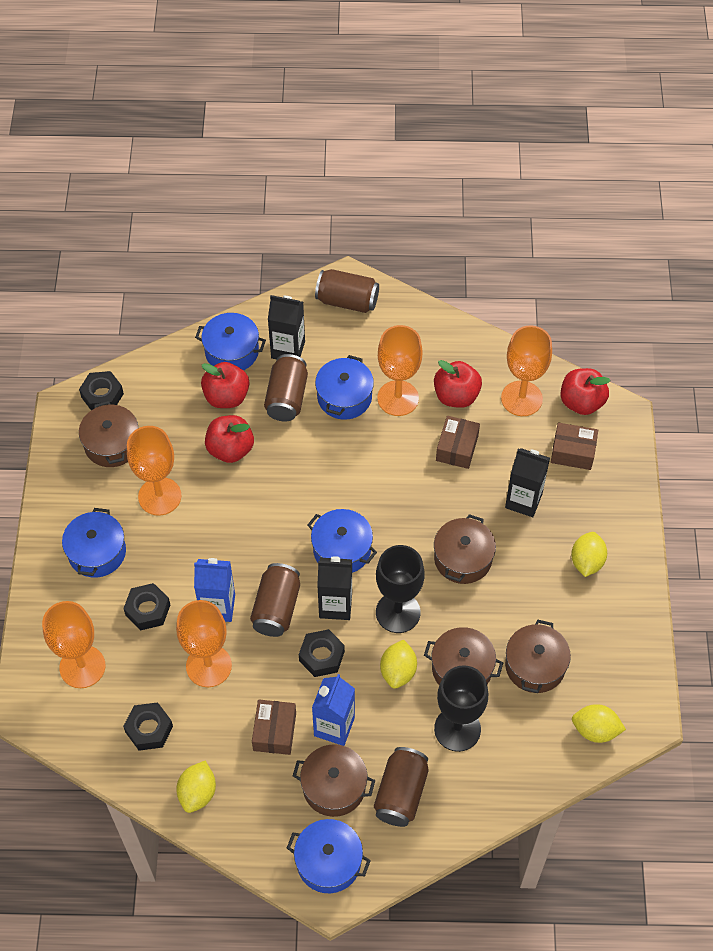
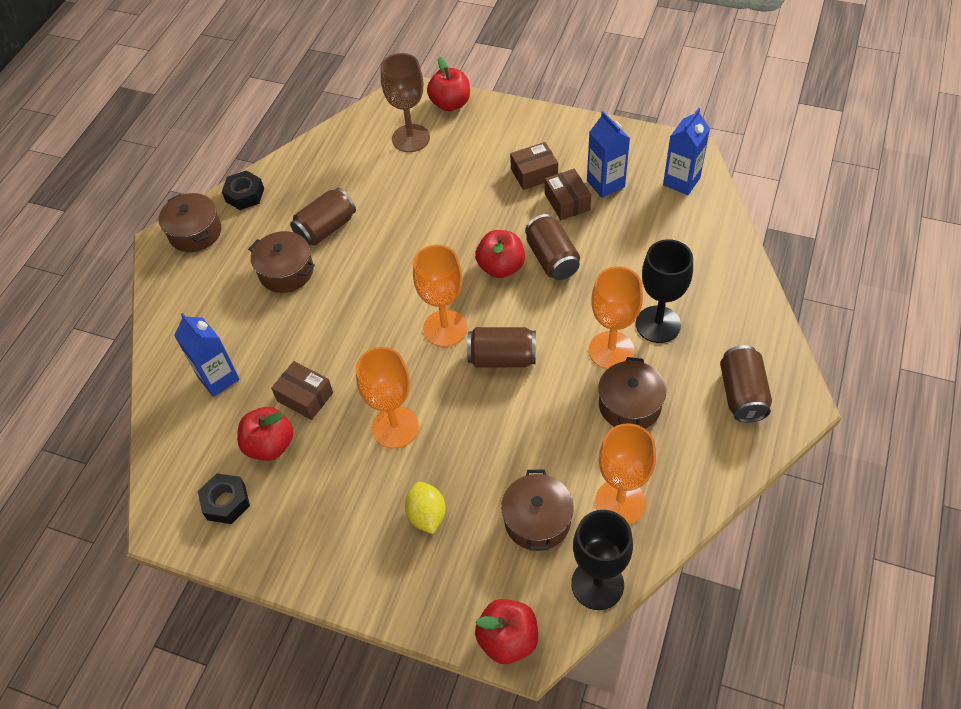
black carton: [268,295,305,359] [317,556,352,620] [505,448,550,517] = 3 -> none = 0
black nut: [79,371,124,410] [123,583,170,630] [123,702,173,751] [299,629,345,677] = 4 -> [198,473,250,524] [222,170,264,210] = 2
blue carton: [194,558,235,622] [312,674,355,746] = 2 -> [174,313,240,397] [587,111,630,198] [663,108,710,195] = 3
blue pot: [62,508,126,578] [195,313,266,370] [287,819,371,893] [308,509,377,573] [315,355,374,420] = 5 -> none = 0
brown goblet: none = 0 -> [381,53,430,152] = 1
brown pot: [79,401,139,467] [293,744,375,817] [424,627,503,685] [434,514,496,584] [505,620,571,693] = 5 -> [159,193,221,252] [248,231,315,293] [501,469,574,551] [598,357,666,429] = 4
orange goblet: [42,601,105,688] [127,426,181,516] [176,600,232,687] [377,325,422,416] [501,325,552,416] = 5 -> [356,347,419,448] [413,245,467,347] [589,266,643,369] [595,423,656,525] = 4
yellow lemon: [176,761,216,813] [380,640,417,689] [571,532,607,577] [572,704,626,743] = 4 -> [405,482,446,534] = 1

